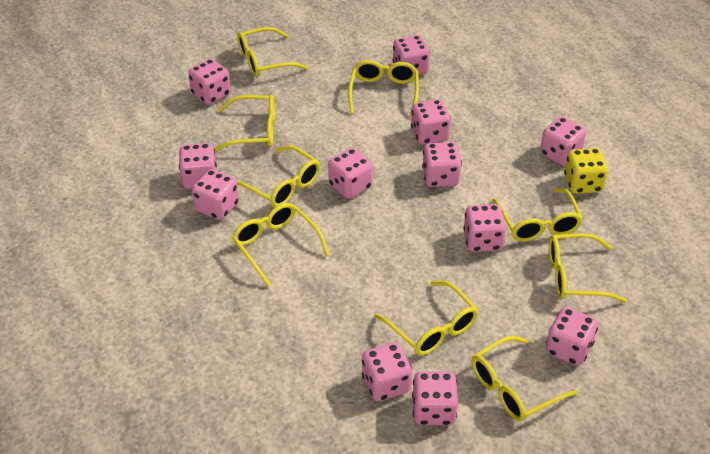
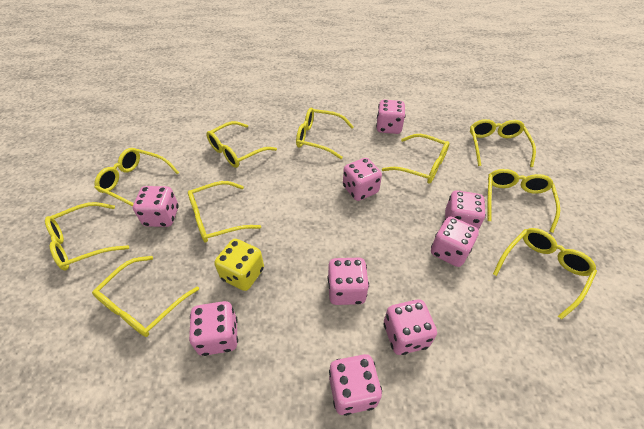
pink dice: [179,143,217,189] [188,59,231,105] [192,169,239,220] [328,148,373,199] [362,342,412,401] [393,35,430,75] [411,99,451,145] [412,371,458,425] [422,142,462,187] [463,204,506,252] [540,117,586,166] [546,307,598,366] = 12 -> [133,186,179,227] [189,301,238,356] [327,257,369,305] [329,354,382,416] [343,158,382,201] [376,100,405,134] [383,299,437,355] [431,216,479,267] [445,190,486,230] = 9
yellow glasses: [214,95,275,152] [232,203,329,287] [237,27,308,77] [237,145,320,207] [348,60,419,117] [374,281,479,356] [472,336,577,421] [492,188,583,242] [549,233,627,303] = 9 -> [45,202,129,270] [92,256,199,337] [95,148,179,206] [188,181,261,243] [206,121,277,168] [296,107,354,159] [382,134,450,184] [470,119,536,167] [487,169,560,233] [493,228,597,320] = 10

